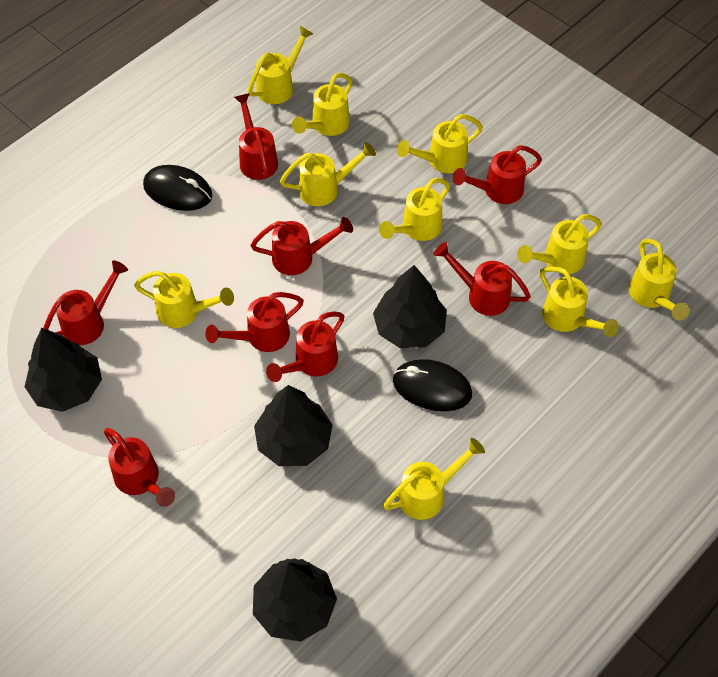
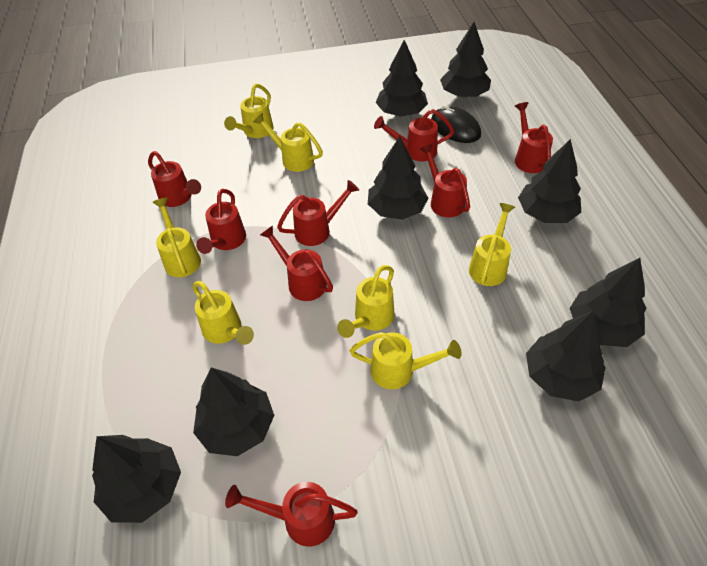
black mouse: [143,165,212,211] [393,359,472,411] = 2 -> [431,105,481,143] = 1
black tree: [24,328,102,412] [253,558,337,642] [254,385,333,466] [373,265,447,348] = 4 -> [92,435,181,523] [193,367,274,456] [368,136,428,220] [376,40,428,117] [440,22,491,98] [518,139,581,223] [526,310,606,401] [569,258,646,347] = 8
yellow watering can: [134,271,234,328] [248,26,313,104] [280,142,376,206] [292,73,352,136] [379,178,450,241] [383,438,485,520] [397,114,483,173] [517,214,602,274] [539,267,619,337] [629,239,689,321] = 10 -> [153,198,201,277] [193,281,254,345] [224,84,274,138] [253,113,323,172] [337,265,395,338] [350,332,462,389] [469,203,515,286] = 7

